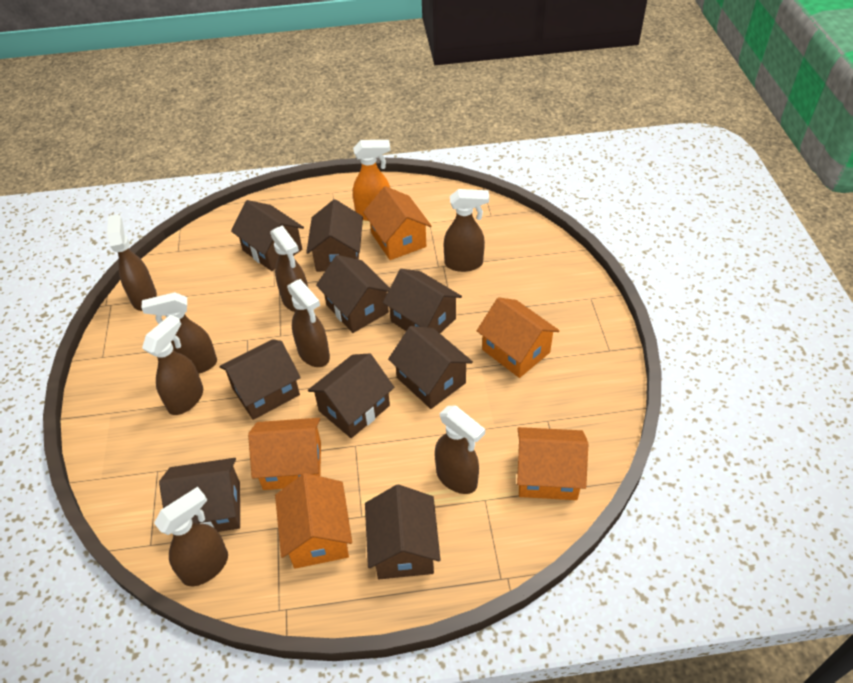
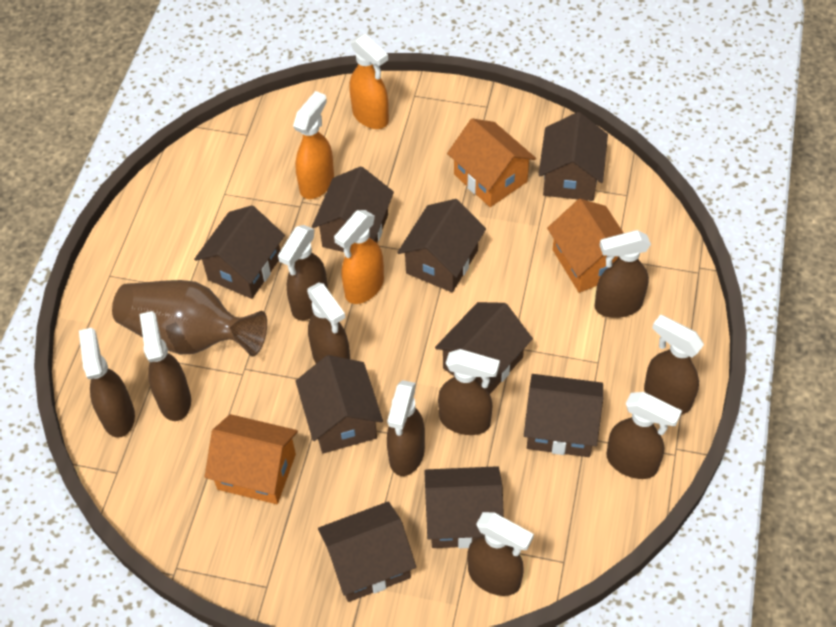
brown spray bottle: [107,214,157,311] [142,292,217,374] [142,314,203,415] [154,487,228,586] [270,225,308,312] [287,279,330,367] [435,406,485,494] [444,189,489,272] = 8 -> [79,328,135,438] [139,311,191,421] [278,225,328,320] [307,282,350,363] [387,380,425,476] [438,349,500,435] [467,512,534,596] [595,230,651,318] [606,392,682,479] [644,315,704,414] = 10
brown vase: none = 0 -> [112,280,267,357] = 1
orange house: [248,418,321,490] [275,473,352,569] [363,186,431,260] [477,297,559,378] [517,427,588,500] = 5 -> [205,414,298,504] [447,119,536,207] [547,199,623,293] = 3
orange spray bottle: [353,140,390,221] = 1 -> [293,91,334,199] [334,210,384,304] [349,34,389,129] = 3

